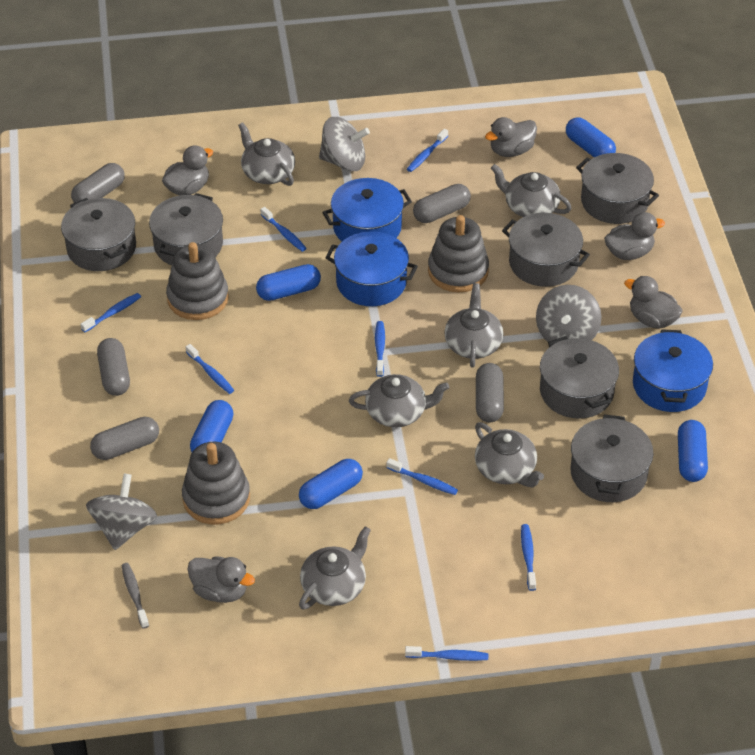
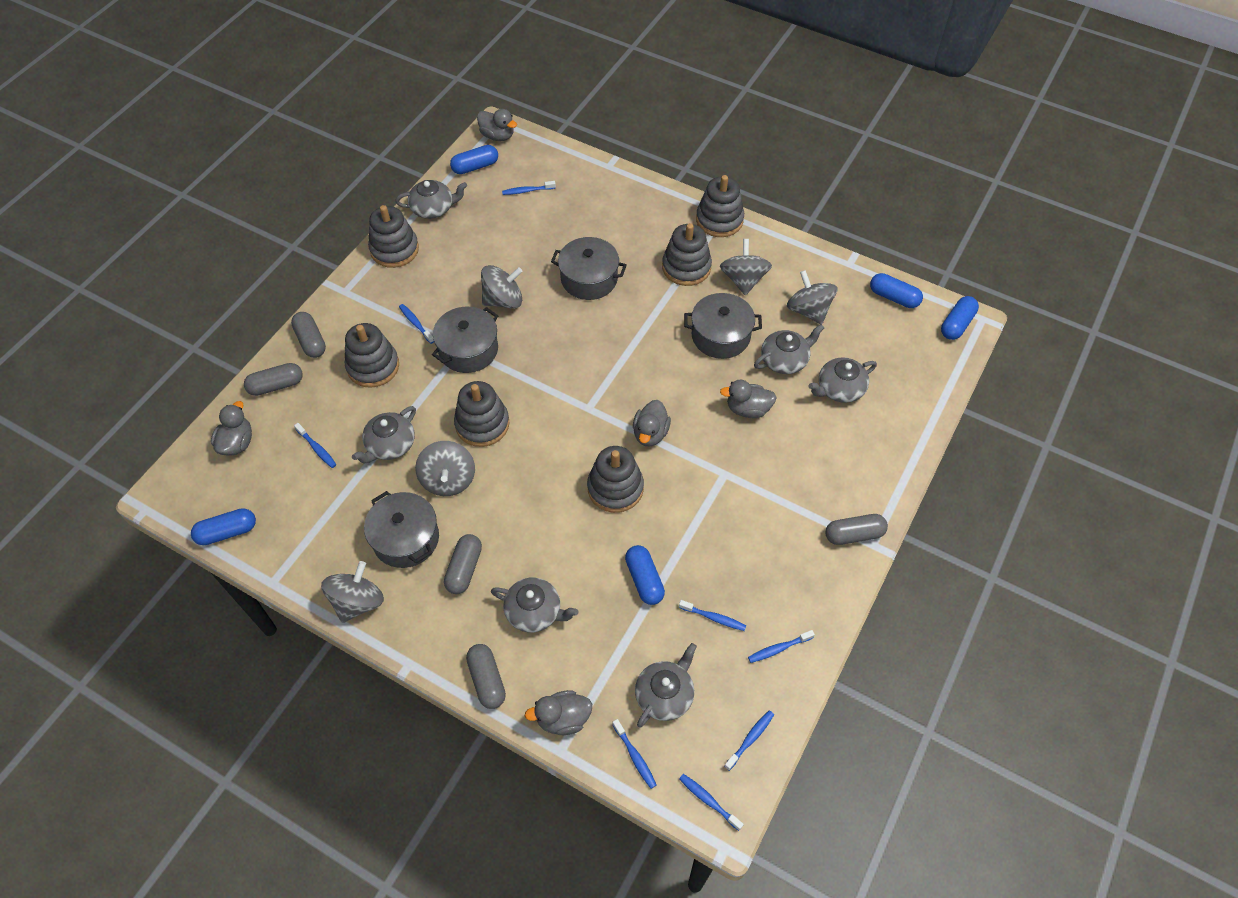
blue pot: [322,178,412,242] [325,231,418,306] [633,329,713,412] = 3 -> none = 0
grey pot: [61,198,136,271] [149,193,223,265] [502,213,590,287] [540,336,619,419] [571,415,653,502] [576,153,659,224] = 6 -> [364,491,439,568] [432,307,498,373] [551,237,627,300] [684,293,762,359] = 4
grey spinning top: [86,474,157,550] [319,117,370,172] [536,285,601,342] = 3 -> [321,561,384,623] [415,441,475,496] [481,265,523,309] [720,239,772,296] [787,270,837,324] = 5
grey stacking toy: [166,242,229,320] [182,442,250,524] [428,215,489,292] = 3 -> [345,323,399,388] [368,205,419,268] [454,381,509,447] [587,446,644,513] [662,223,712,286] [696,175,744,237] = 6
grey toothbrush: [121,563,149,629] = 1 -> none = 0

